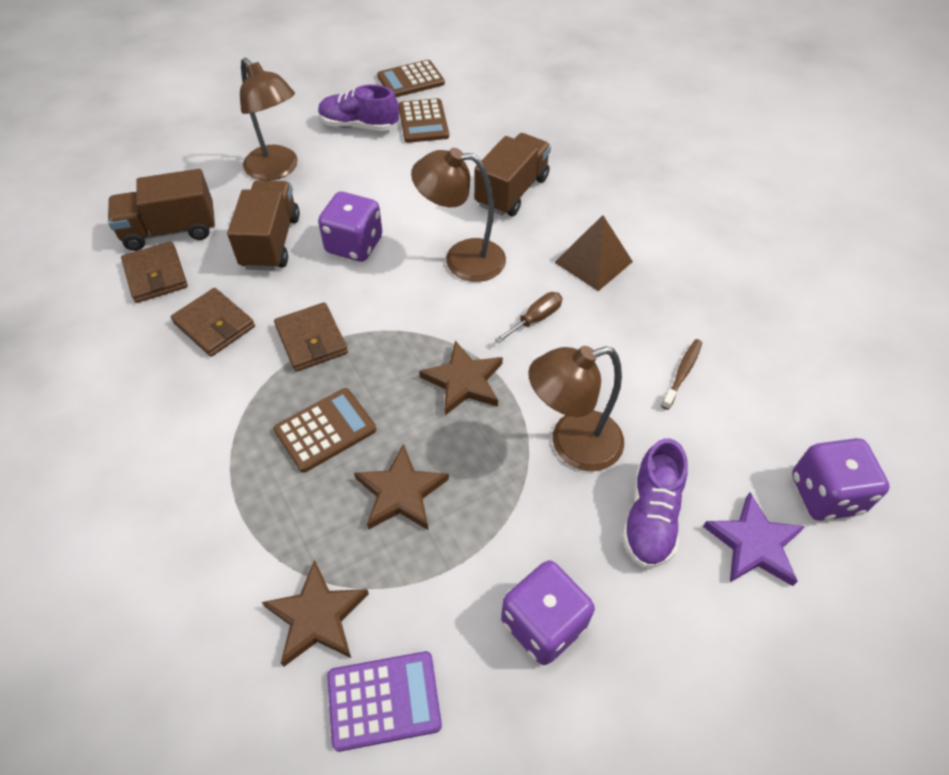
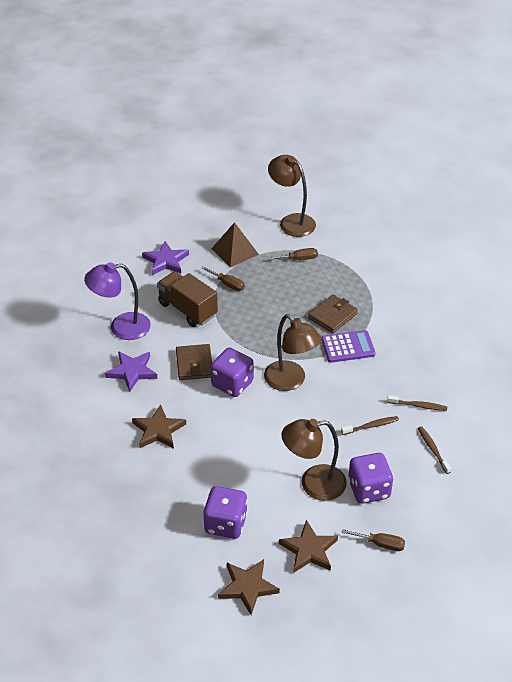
brown calculator: [274,388,376,473] [377,60,445,97] [398,98,449,143] = 3 -> none = 0
brown screwdriver: [495,292,562,343] = 1 -> [201,266,245,291] [268,248,318,260] [342,529,405,551] = 3
brown toothbrush: [661,339,702,410] = 1 -> [341,416,399,435] [387,395,447,411] [418,426,452,474] = 3
brown truck: [108,169,215,251] [227,180,300,270] [474,133,551,216] = 3 -> [157,271,218,327] = 1
brown wallet: [121,241,188,303] [171,288,255,357] [274,302,348,372] = 3 -> [176,344,212,380] [308,295,358,333] = 2
purple lamp: none = 0 -> [84,262,151,340] = 1
purple shoe: [318,84,399,131] [622,438,688,568] = 2 -> none = 0
purple star: [703,492,805,586] = 1 -> [105,351,158,392] [142,241,189,275] = 2

